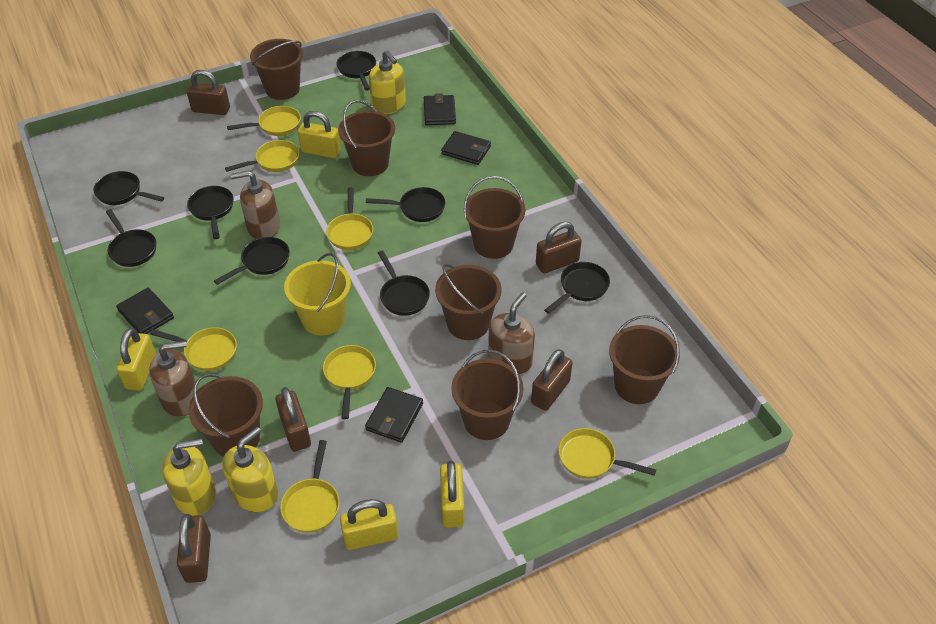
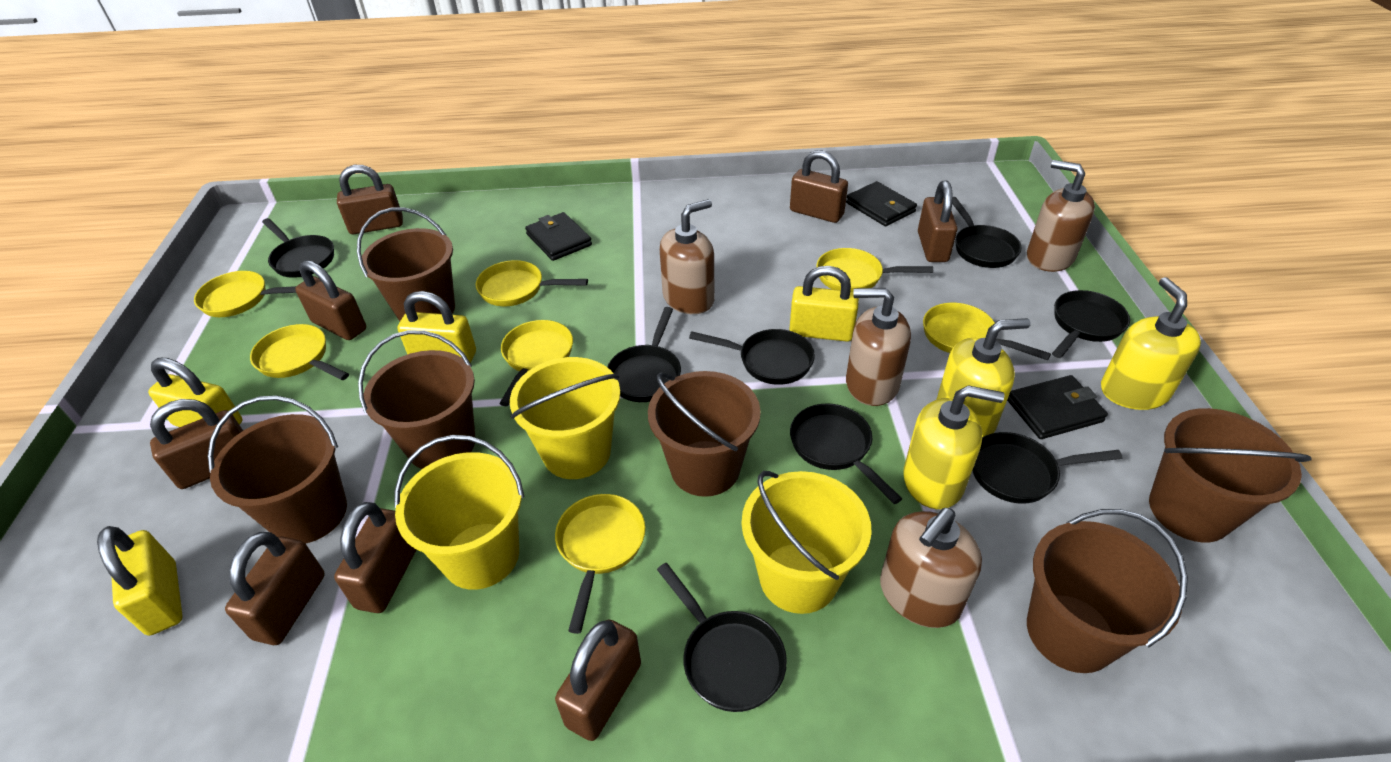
black wallet: [116,288,174,334] [365,387,423,443] [424,93,456,125] [441,131,491,165] = 4 -> [525,212,592,261] [846,181,917,227] [1007,375,1108,439] = 3
brown bucket: [188,374,263,457] [250,39,303,100] [338,100,395,176] [435,264,502,340] [451,350,524,440] [464,176,526,259] [609,315,680,404] = 7 -> [208,395,347,544] [357,207,455,321] [358,330,475,469] [648,371,761,497] [1027,509,1188,673] [1149,408,1312,542] = 6
brown padlock: [177,514,211,583] [186,70,230,115] [275,387,311,452] [531,349,572,411] [536,222,582,273] = 5 -> [150,399,243,489] [225,532,325,645] [295,260,366,340] [334,502,416,613] [337,165,403,234] [555,619,641,741] [790,150,848,223] [918,180,957,262] = 8
brown soap dispenser: [149,341,199,417] [231,170,280,239] [488,292,535,374] = 3 -> [660,199,715,314] [846,288,911,406] [880,508,982,628] [1027,160,1095,272] = 4
yellow bucket: [284,253,351,336] = 1 -> [394,435,524,590] [510,357,620,479] [742,471,872,614] = 3

